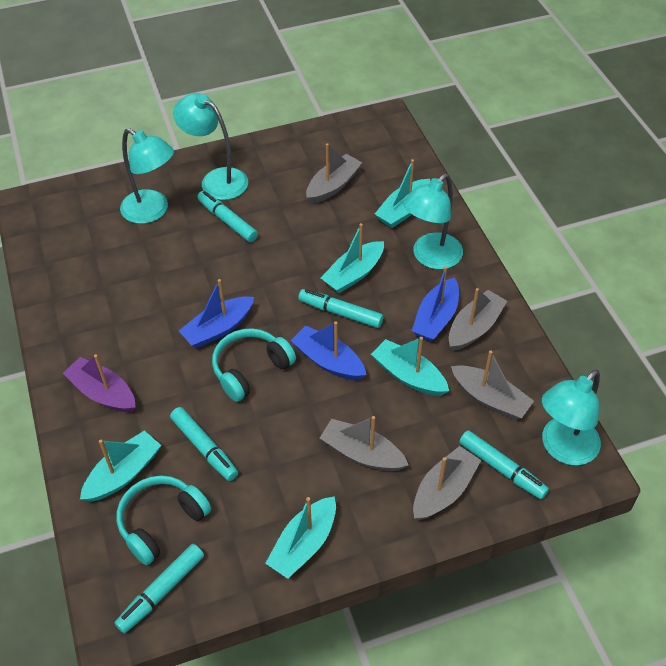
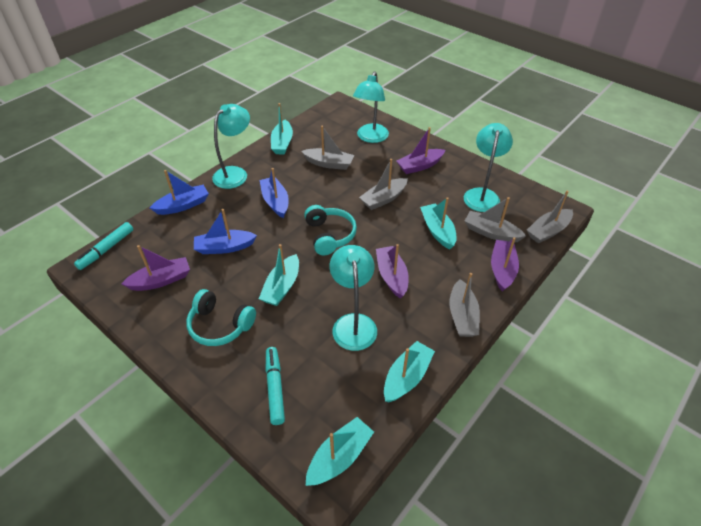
purple boat: [63,354,135,412] = 1 -> [121,245,190,291] [376,244,409,299] [396,127,445,174] [491,237,519,292] = 4
turquoise marker: [115,544,204,634] [170,407,238,481] [197,191,258,242] [298,289,383,328] [459,430,549,499] = 5 -> [74,222,133,270] [266,347,285,425] = 2

